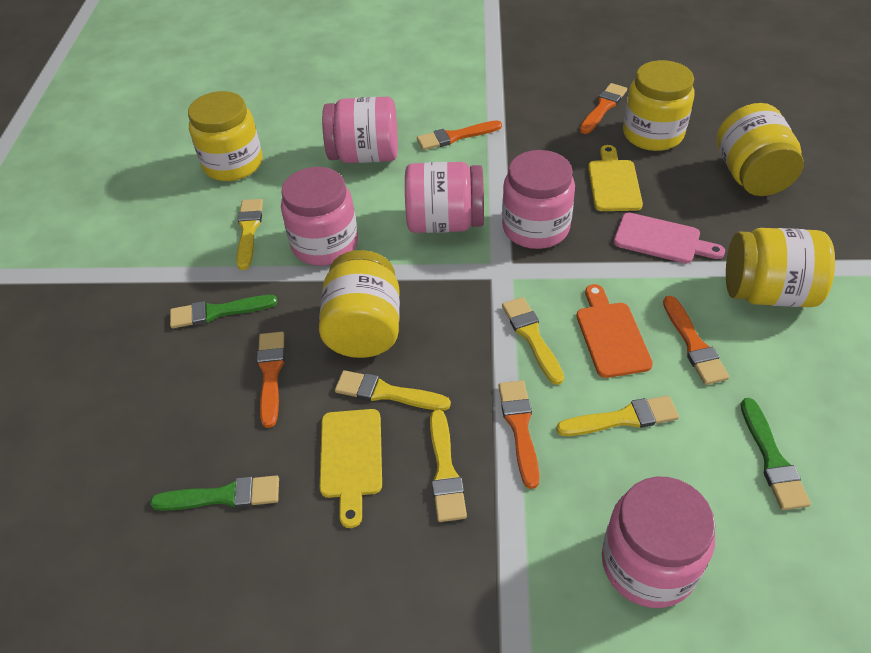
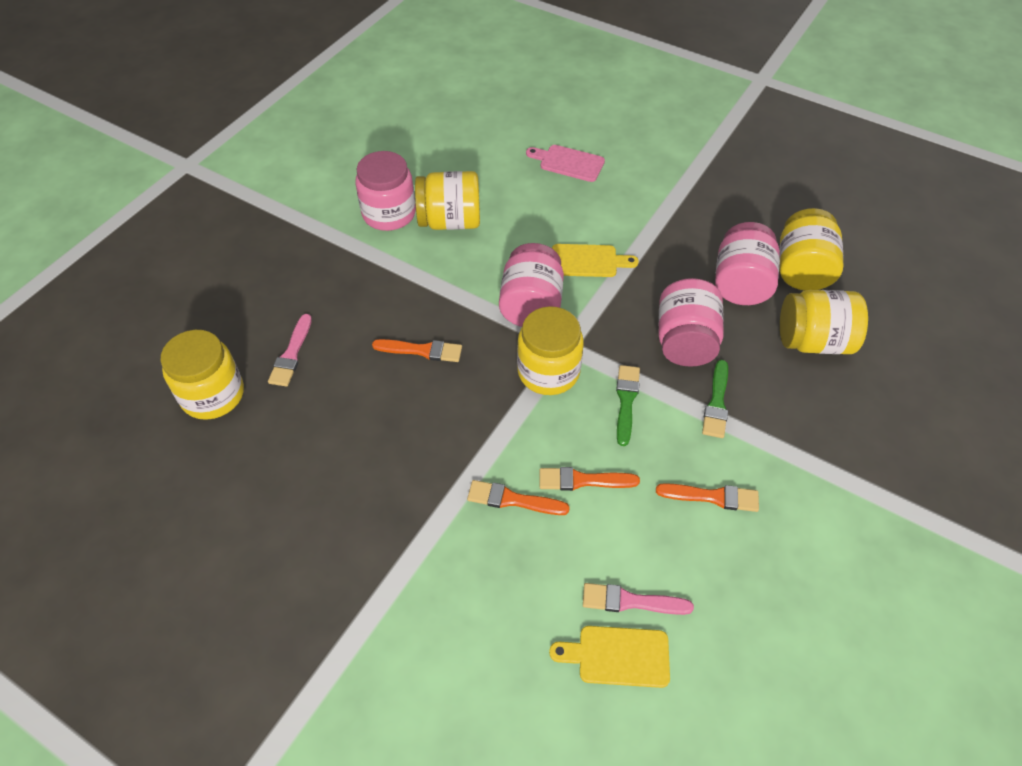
green brush: [150,475,279,511] [170,295,278,328] [741,398,811,510] = 3 -> [616,365,640,446] [702,360,728,438] = 2
orange brush: [257,332,285,428] [417,120,502,150] [498,380,540,489] [580,83,627,134] [663,296,729,385] = 5 -> [372,339,462,362] [467,480,570,515] [539,467,640,491] [656,483,759,512] = 4
orange cutting board: [577,284,653,378] = 1 -> none = 0
pink brush: none = 0 -> [268,314,312,387] [583,583,694,615] = 2
pink jar: [281,167,358,266] [322,97,398,163] [405,162,484,233] [502,150,575,249] [602,477,715,608] = 5 -> [355,151,416,231] [499,243,564,327] [658,278,724,367] [715,222,780,305] = 4
yellow brush: [236,199,263,270] [335,370,451,411] [430,409,467,522] [502,297,564,385] [556,396,679,436] = 5 -> none = 0

